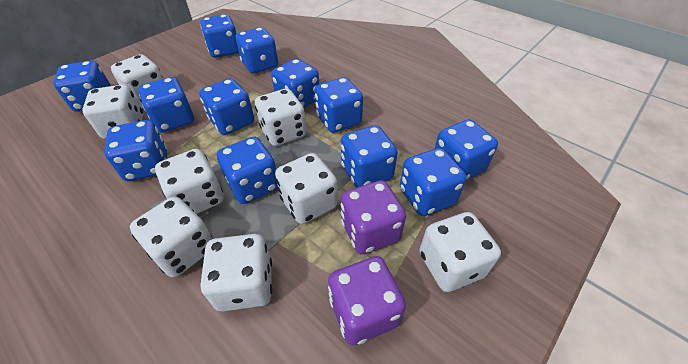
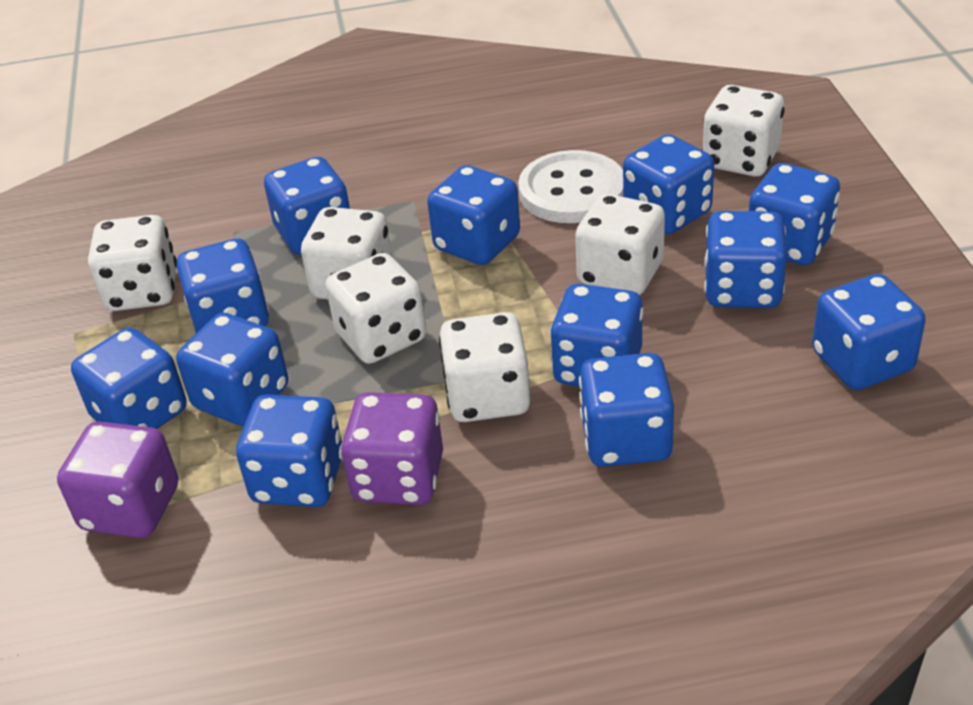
white button: none = 0 -> [518,150,623,223] = 1
white dice: [82,85,143,139] [111,54,164,106] [130,196,212,278] [155,149,224,214] [200,234,272,312] [255,88,307,146] [275,153,338,224] [419,212,501,292] = 8 -> [88,215,177,311] [301,207,392,299] [325,253,426,364] [439,312,530,422] [575,194,665,295] [702,85,785,176] = 6

